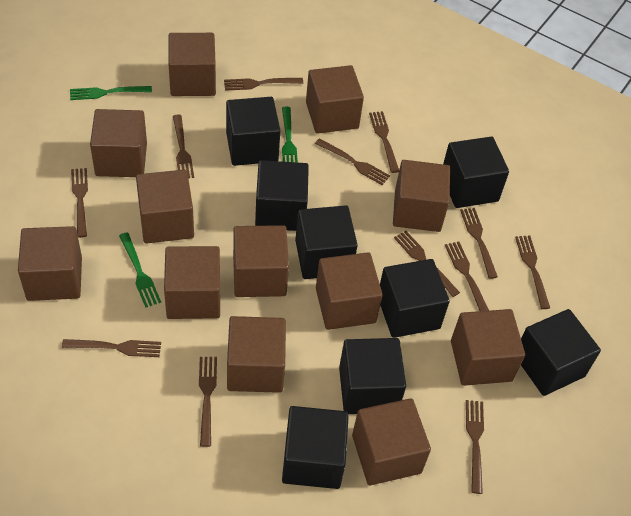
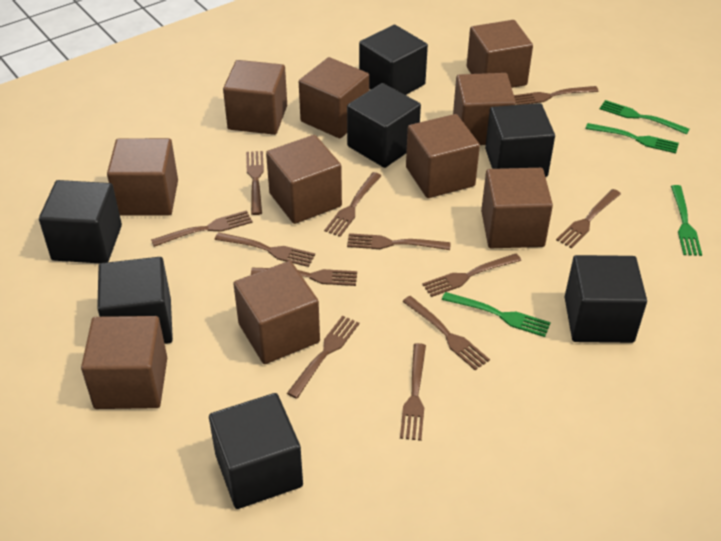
black cube: [226,97,280,166] [255,160,309,231] [282,406,349,489] [295,205,358,279] [339,338,406,414] [380,259,450,338] [443,137,509,208] [521,309,601,396] = 8 -> [39,180,122,263] [97,257,173,344] [209,393,303,509] [347,83,421,168] [359,25,428,95] [485,103,555,177] [565,255,647,343] = 7
brown cube: [18,226,82,301] [90,109,147,177] [136,170,194,244] [164,246,220,319] [168,33,216,96] [227,316,286,393] [233,225,289,297] [306,65,364,134] [316,252,383,330] [352,398,431,485] [393,160,450,232] [451,309,525,386] = 12 -> [81,316,167,409] [107,138,178,216] [223,60,287,135] [233,261,320,364] [266,135,342,224] [299,57,369,138] [406,114,480,198] [453,73,516,145] [467,20,533,88] [481,168,553,248] = 10
green fork: [70,86,152,100] [119,232,161,308] [282,107,298,163] = 3 -> [442,292,551,337] [586,123,679,153] [599,100,690,135] [671,185,702,256] = 4

